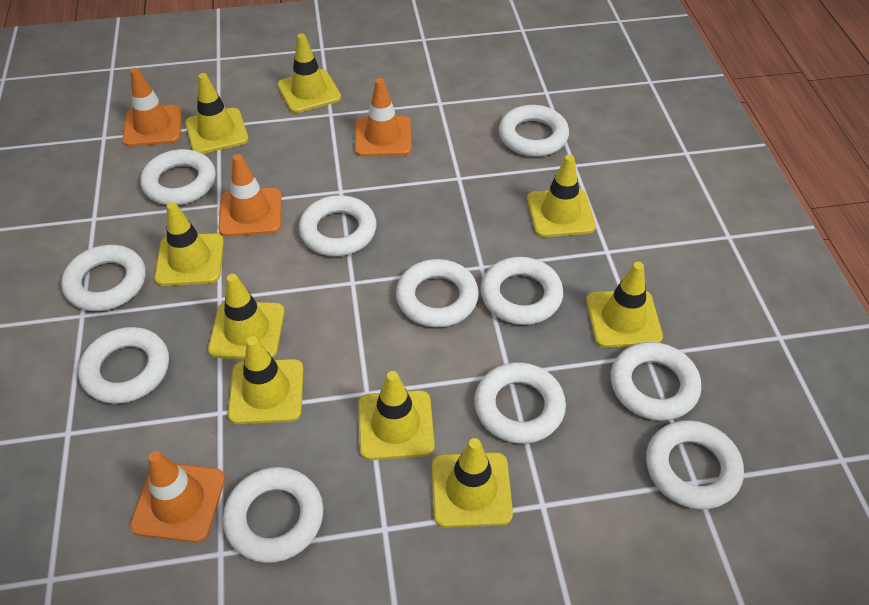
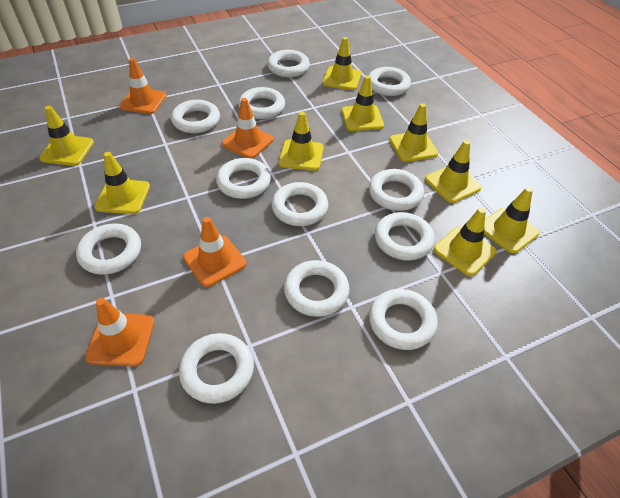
white ring: [61,245,146,311] [78,327,169,404] [140,149,216,205] [223,467,323,563] [299,195,376,256] [396,259,479,328] [474,362,566,444] [481,257,563,325] [499,105,569,157] [611,342,701,421] [646,420,744,509] = 11 -> [76,223,141,275] [171,100,220,133] [179,333,254,404] [216,158,271,199] [238,87,285,119] [267,50,310,77] [271,182,328,226] [284,260,350,317] [368,67,411,96] [369,169,424,211] [369,289,438,350] [375,212,435,261] = 12

